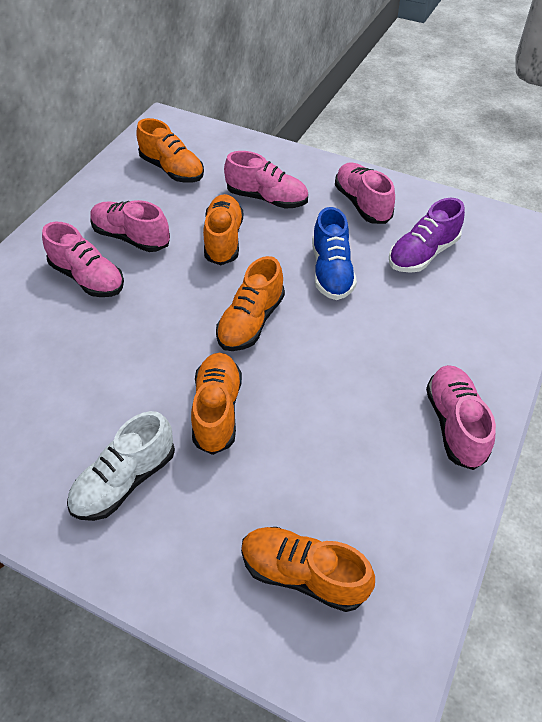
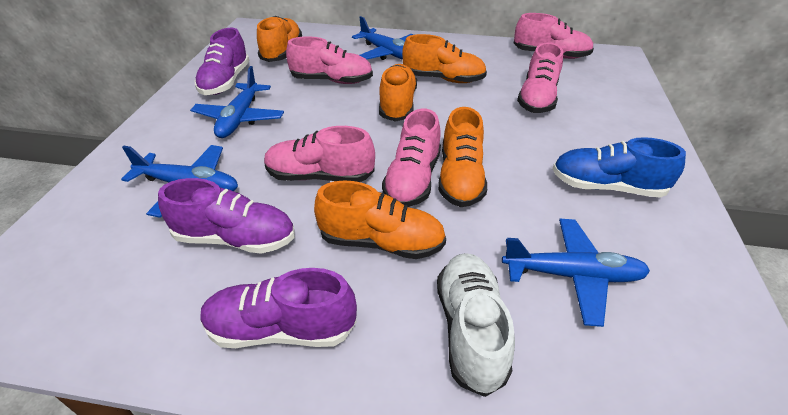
blue plane: none = 0 -> [121,145,238,218] [190,66,284,138] [352,16,414,60] [502,219,650,327] = 4
purple shoe: [389,198,465,273] = 1 -> [158,178,295,254] [195,28,250,95] [201,268,357,348] = 3

